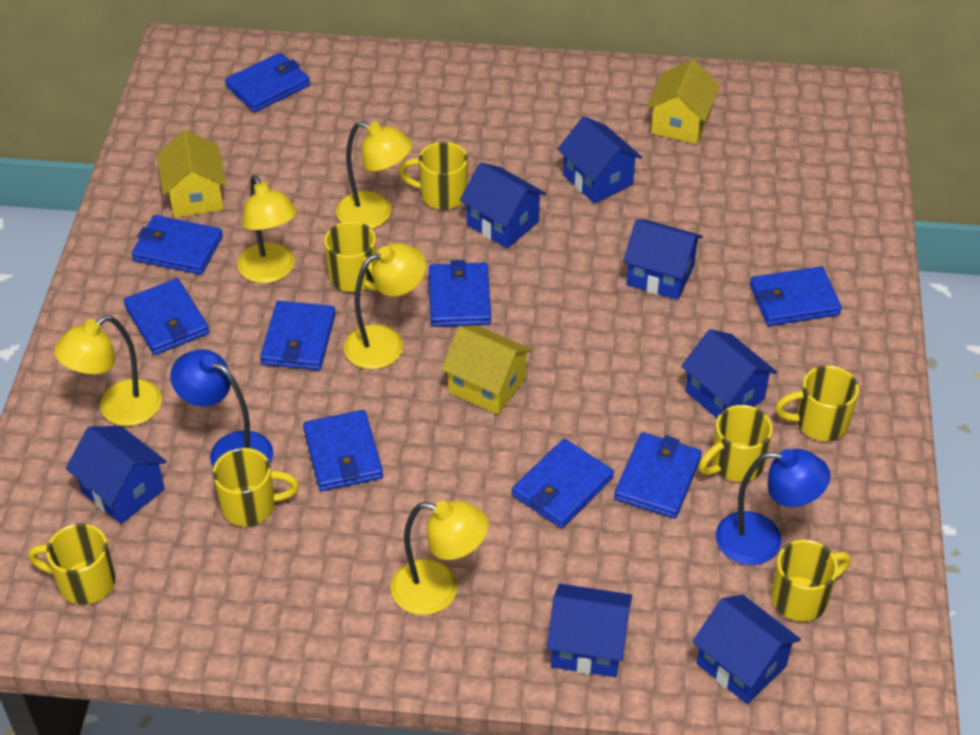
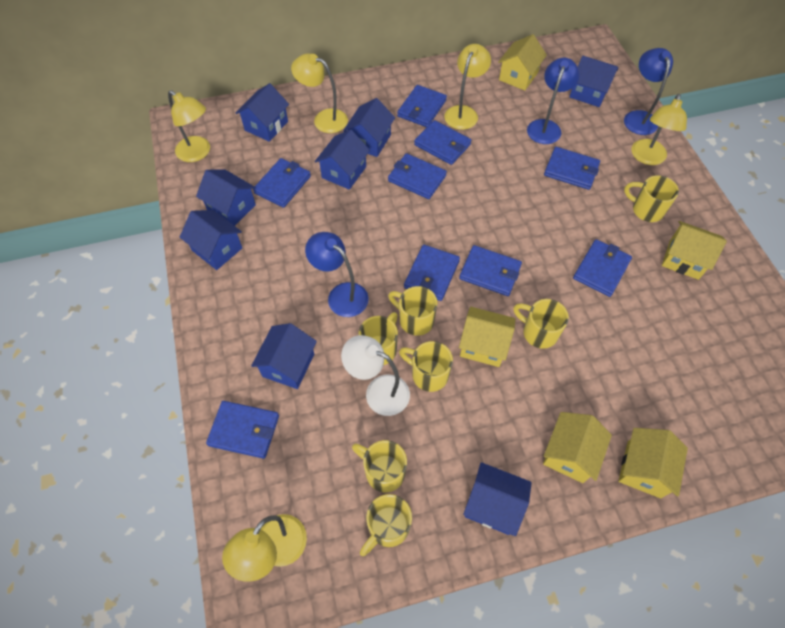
blue house: [66,426,167,524] [460,163,546,249] [547,584,632,677] [558,116,642,204] [623,219,703,300] [681,329,777,418] [692,594,801,704] = 7 -> [180,210,242,270] [196,170,256,226] [236,83,289,142] [251,323,317,389] [315,129,370,190] [343,98,395,157] [463,462,532,536] [569,56,618,107] = 8
blue lamp: [170,349,273,467] [716,449,830,565] = 2 -> [305,232,369,317] [527,58,580,144] [624,48,673,135] = 3
white lamp: none = 0 -> [341,335,410,416] = 1
yellow house: [157,130,226,218] [441,325,533,415] [647,59,720,144] = 3 -> [459,307,515,367] [498,34,547,90] [543,412,612,483] [618,428,688,498] [662,221,727,280] = 5

